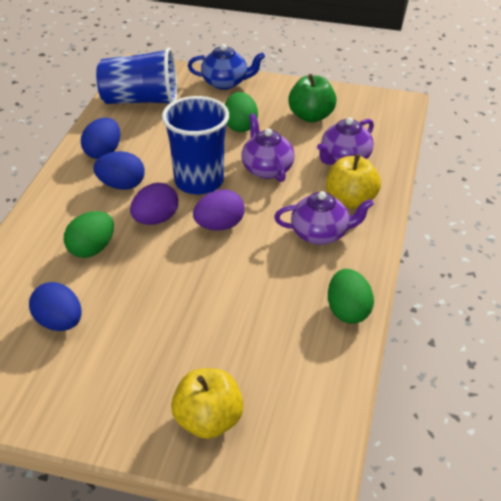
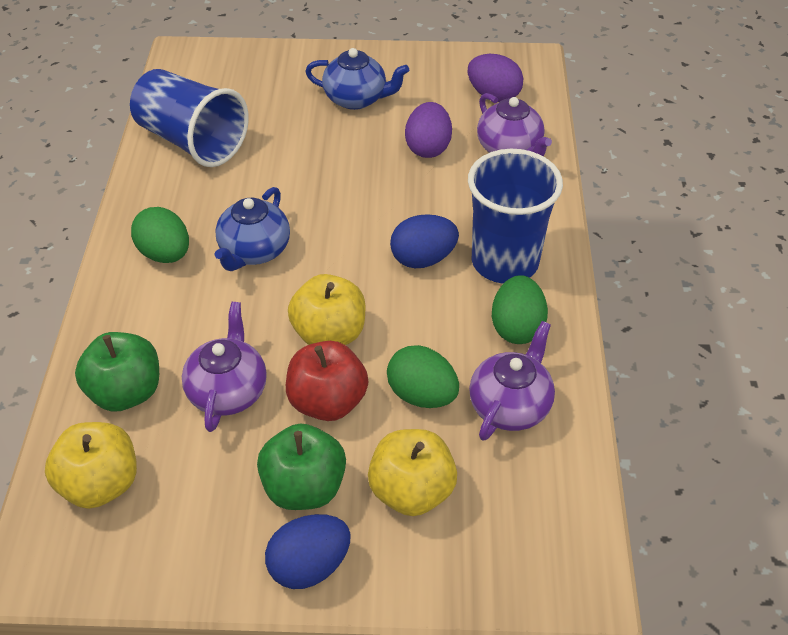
blue egg: [29,282,82,331] [81,118,121,159] [93,151,145,190] = 3 -> [265,514,351,589] [390,214,459,268] = 2
blue teapot: [188,44,265,90] = 1 -> [214,187,290,271] [305,48,409,110] = 2
green apple: [288,74,337,123] = 1 -> [75,332,159,412] [257,424,346,510] = 2
red apple: none = 0 -> [286,341,368,421] = 1
yellow apple: [171,368,244,439] [326,154,381,209] = 2 -> [45,422,137,509] [288,274,365,345] [368,429,457,516] = 3

